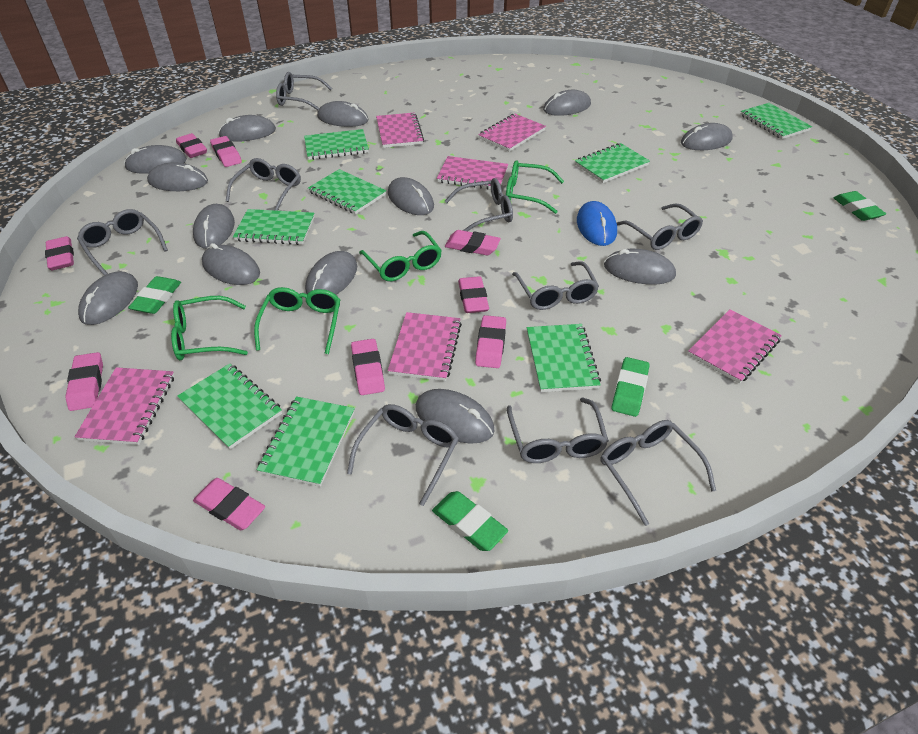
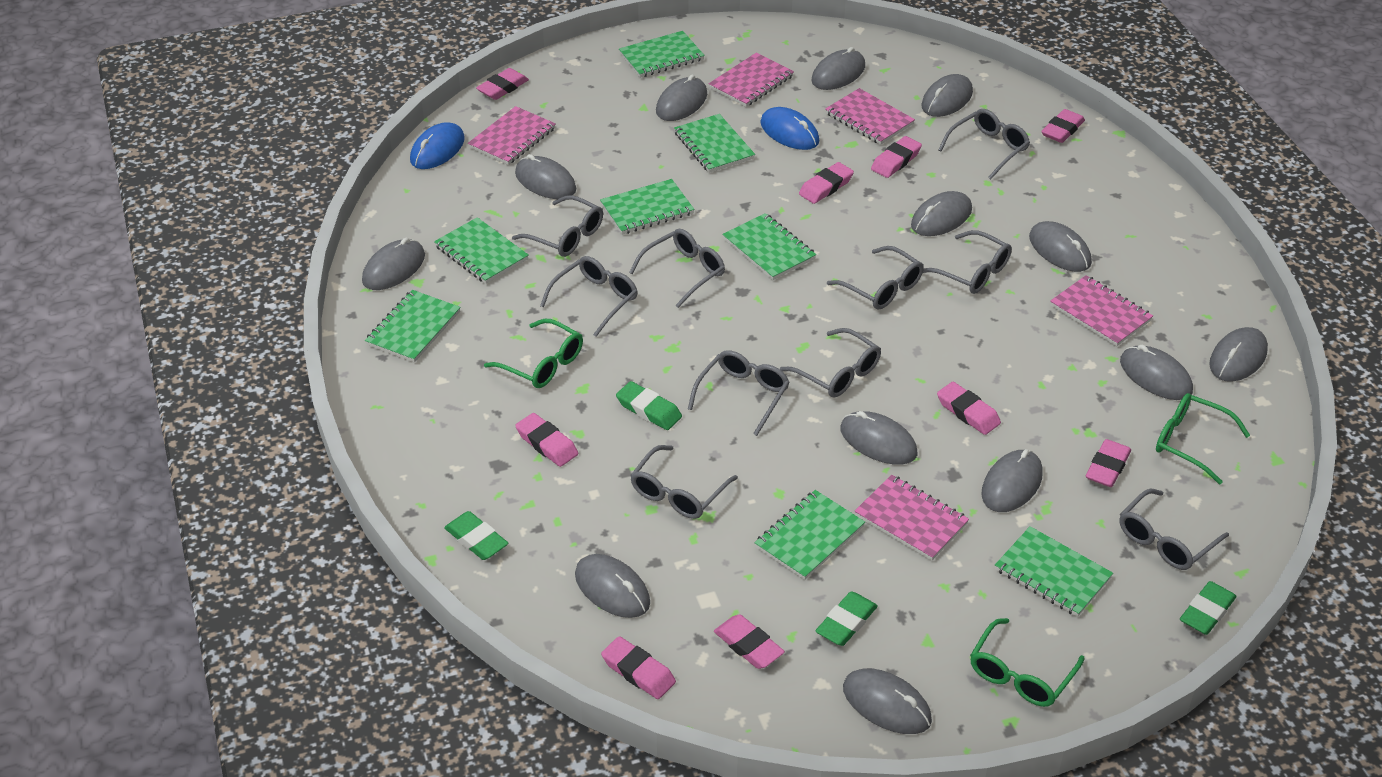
blue mouse: [577,201,617,246] = 1 -> [410,122,465,169] [760,107,820,150] = 2
green glasses: [171,296,248,360] [254,287,340,354] [359,231,442,281] [506,161,564,214] = 4 -> [484,319,583,388] [970,618,1084,707] [1156,393,1250,484] = 3
grey glasses: [77,209,168,275] [226,158,301,211] [276,72,332,110] [347,404,459,506] [445,178,513,231] [507,397,609,463] [512,261,599,310] [600,420,716,526] [617,204,703,250] = 9 -> [512,195,603,257] [540,256,638,337] [629,229,725,308] [630,445,738,519] [688,350,790,436] [780,328,881,398] [827,246,924,310] [923,230,1012,294] [938,109,1030,179] [1119,488,1229,570] = 10
pink notebook: [75,367,174,445] [376,113,424,148] [388,312,462,381] [437,156,508,189] [478,114,546,152] [688,309,782,384] = 6 -> [468,106,556,165] [709,53,794,107] [825,88,915,145] [854,475,969,560] [1050,275,1153,346] = 5

